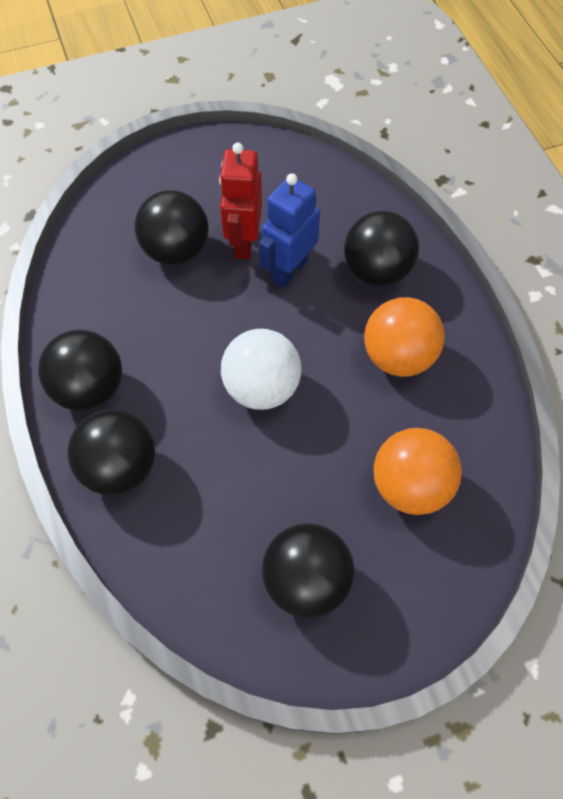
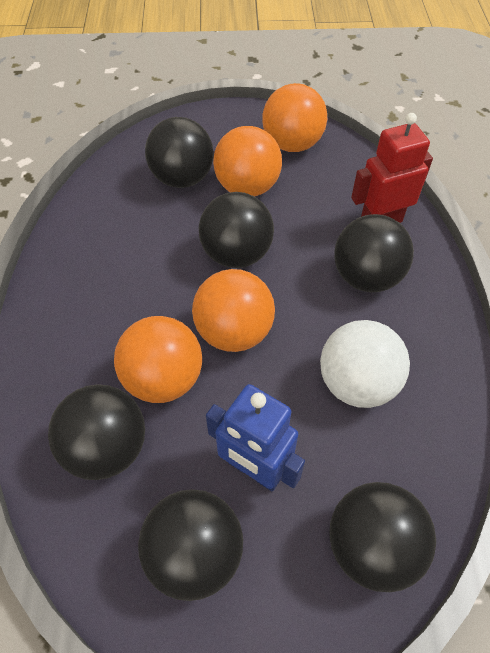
black ball: [38,330,122,411] [67,409,155,495] [135,190,209,265] [262,523,354,618] [344,211,419,286] = 5 -> [48,384,145,480] [138,489,243,601] [145,117,214,188] [199,192,274,268] [329,482,436,592] [334,214,414,292] = 6
orange ball: [364,297,445,377] [374,428,462,515] = 2 -> [114,316,202,403] [192,269,275,352] [213,126,282,196] [262,83,327,152] = 4

